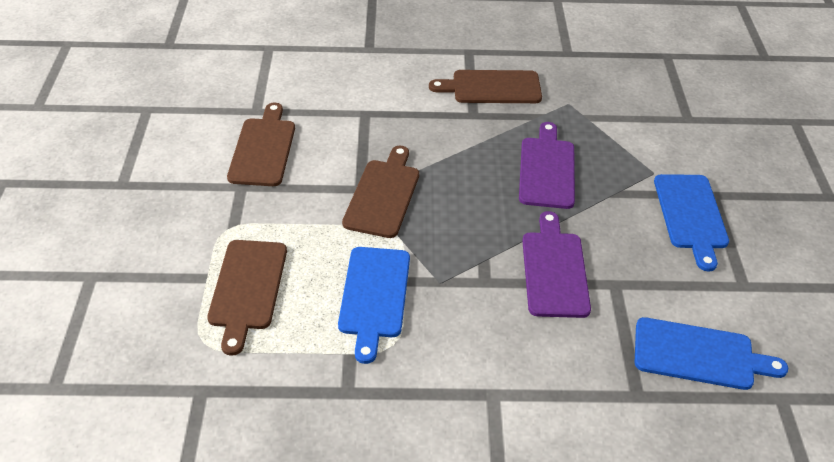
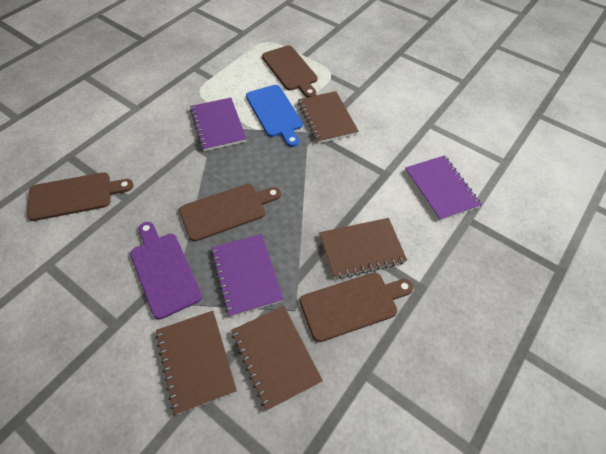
blue cutting board: [338,247,410,364] [635,317,788,390] [654,174,729,271] = 3 -> [246,85,303,147] = 1
brown notebook: none = 0 -> [155,311,237,415] [231,306,323,411] [298,91,359,144] [319,218,407,279] = 4
purple cutting board: [519,122,575,209] [522,211,591,318] = 2 -> [130,222,202,319] = 1
purple notebook: none = 0 -> [190,98,247,151] [211,234,284,317] [405,155,482,221] = 3

